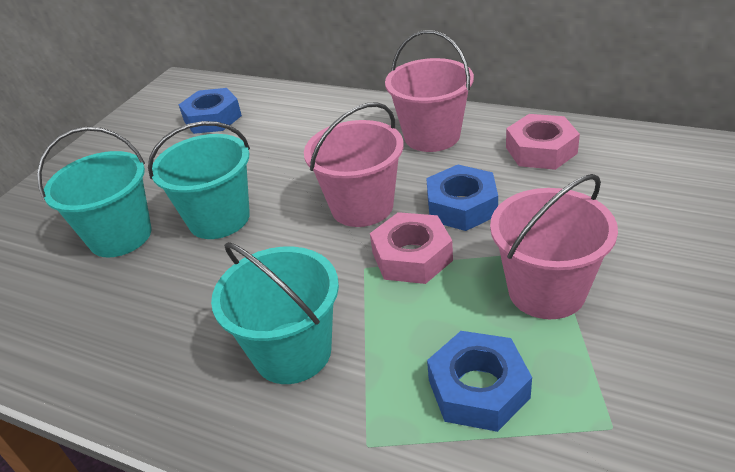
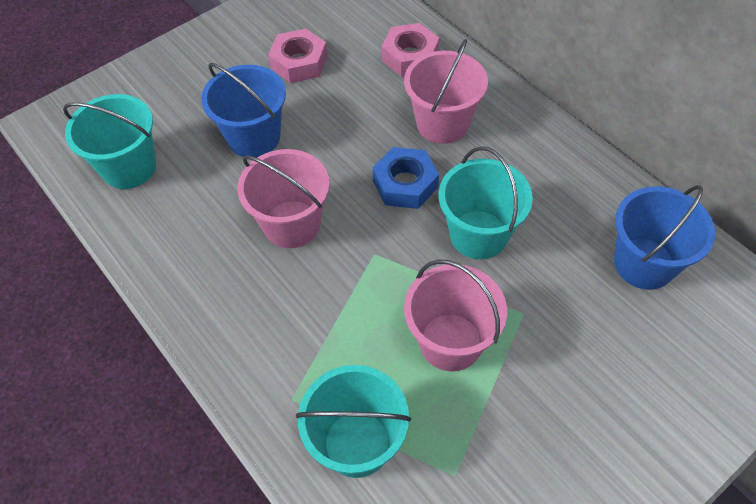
blue bucket: none = 0 -> [201,63,286,158] [614,185,715,290] = 2
blue nut: [179,88,242,134] [426,165,498,231] [427,331,532,432] = 3 -> [372,147,439,209] = 1

